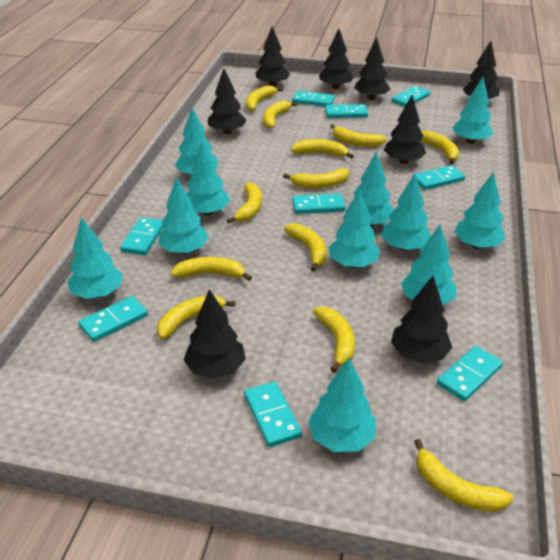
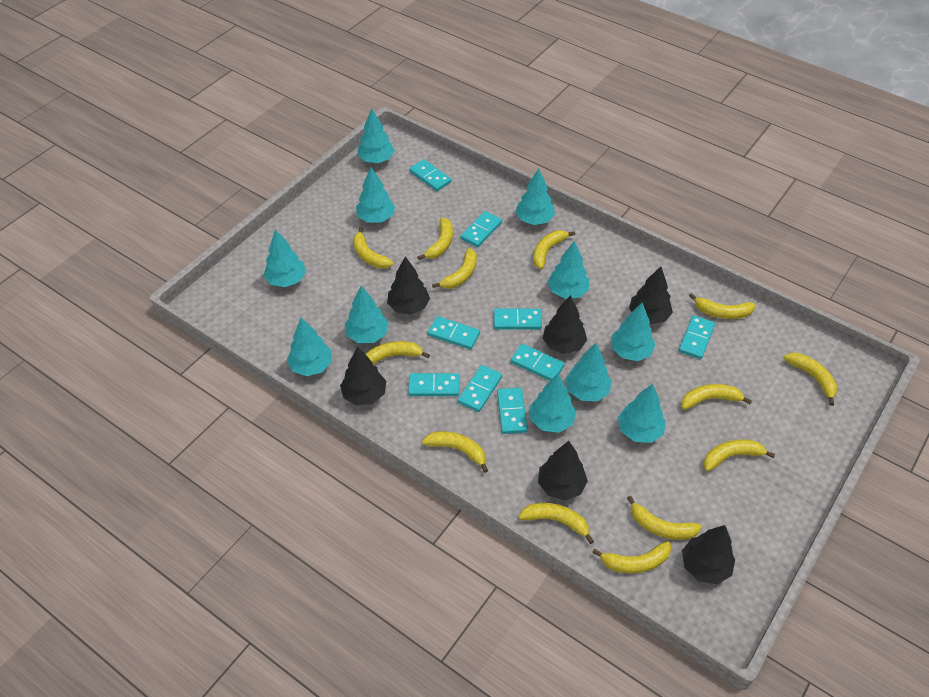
black tree: [184,289,246,379] [208,69,247,135] [256,26,290,87] [319,28,354,89] [354,37,390,100] [384,95,426,164] [391,276,452,363] [463,41,499,99] = 8 -> [340,346,386,406] [387,256,430,315] [538,441,588,500] [543,295,587,354] [629,266,673,324] [682,525,735,585] = 6
yellow banana: [157,295,236,339] [171,257,252,281] [227,182,262,224] [246,85,283,111] [263,101,297,129] [283,168,349,188] [284,224,327,272] [291,139,354,159] [313,307,355,373] [330,124,387,147] [414,439,514,512] [421,131,459,164] = 12 -> [353,227,393,269] [365,341,430,365] [417,218,453,260] [422,431,488,473] [432,248,477,289] [519,503,594,544] [533,230,575,269] [592,541,671,573] [627,495,702,540] [681,384,752,410] [689,293,756,319] [703,439,775,471] [784,353,837,406] = 13

